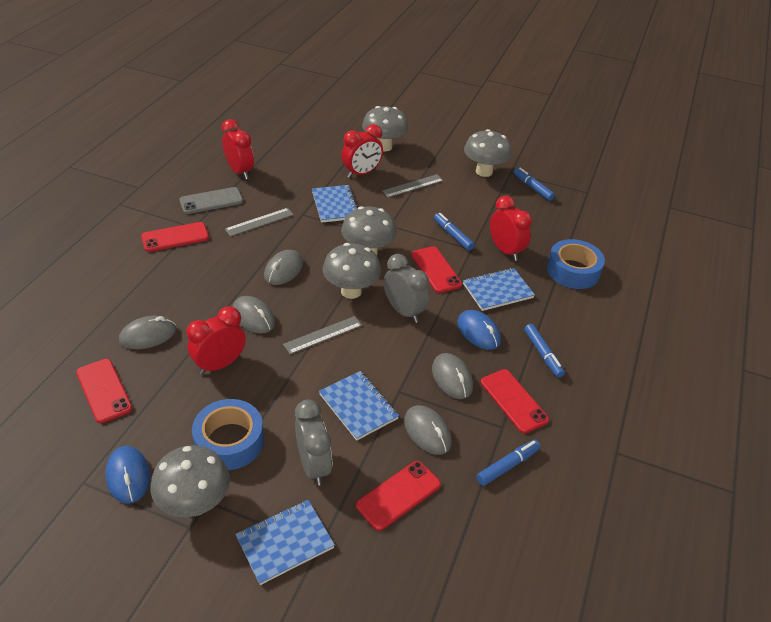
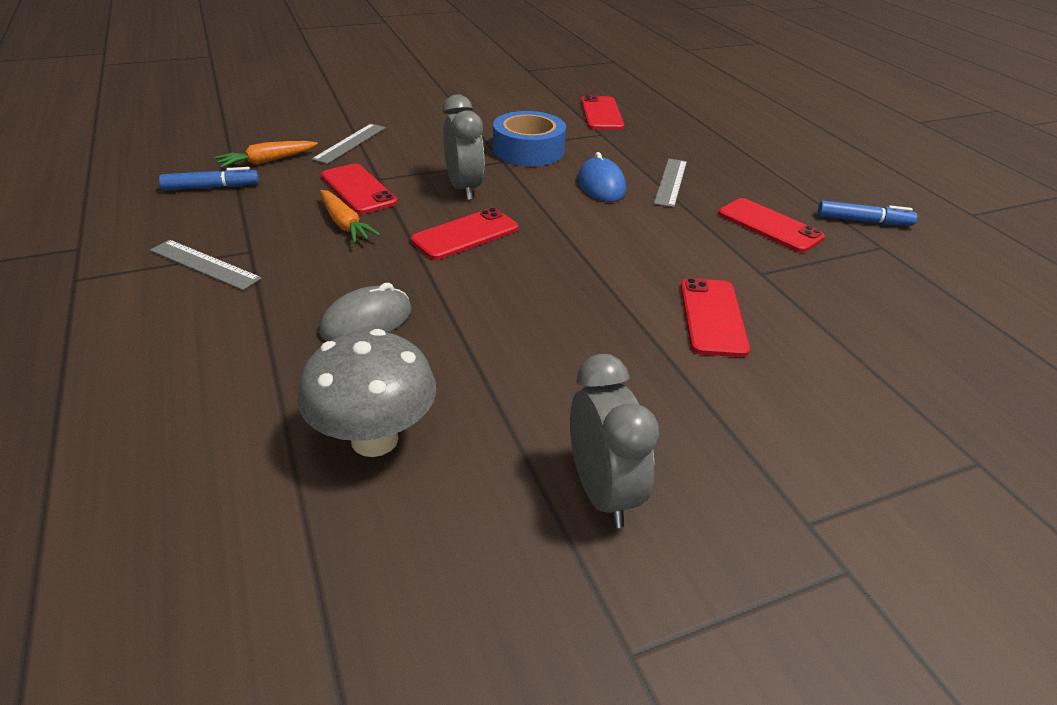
blue marker: [434,213,475,251] [476,440,540,486] [514,168,555,201] [524,324,565,378] = 4 -> [159,167,259,190] [818,201,918,226] = 2
blue mouse: [106,446,150,504] [457,310,501,350] = 2 -> [578,152,626,202] = 1
blue notebook: [235,500,335,585] [312,185,358,223] [319,371,399,441] [463,268,535,311] = 4 -> none = 0
blue tape: [192,399,264,470] [547,239,605,289] = 2 -> [493,111,566,166] = 1
grey mouse: [119,316,176,349] [233,296,275,334] [264,250,303,285] [404,405,452,455] [432,353,473,399] = 5 -> [319,283,411,341] = 1
grey mushroom: [150,445,230,517] [323,243,381,299] [341,206,396,255] [362,106,408,152] [464,129,512,177] = 5 -> [297,329,436,457] = 1
grey phone: [179,187,243,214] = 1 -> none = 0
orange carrot: none = 0 -> [215,141,318,168] [320,190,381,243] = 2
red clock: [187,307,246,375] [222,119,254,179] [341,124,383,178] [490,196,532,261] = 4 -> none = 0

